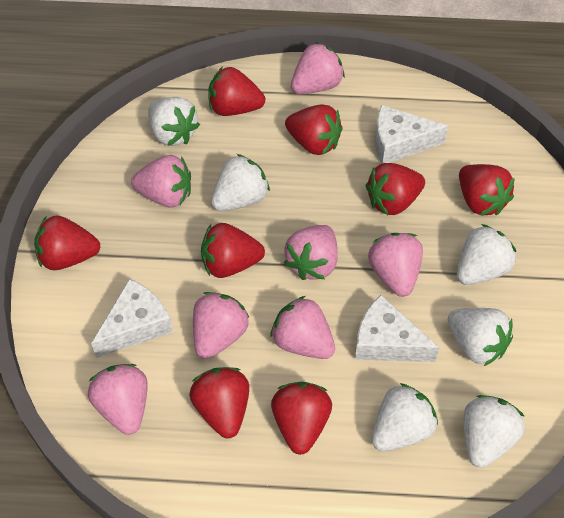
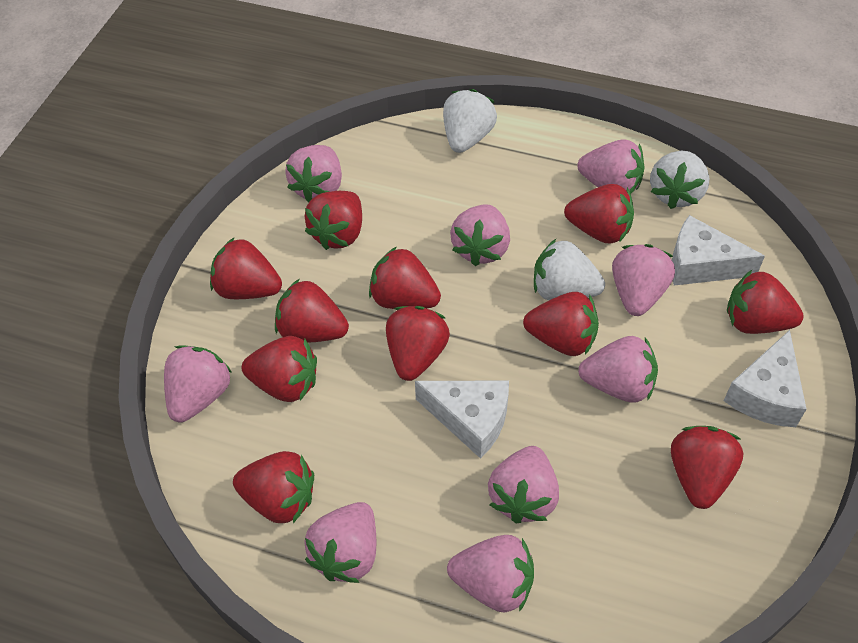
pink strawberry: [88,364,148,435] [131,155,191,208] [193,292,249,359] [270,296,335,359] [284,225,338,280] [291,42,345,94] [368,233,423,297] = 7 -> [164,345,232,423] [285,145,342,202] [304,502,376,583] [447,535,534,613] [450,205,510,266] [488,446,559,524] [577,139,645,193] [578,336,658,403] [612,244,675,316] = 9
red strawberry: [34,216,101,270] [190,367,249,438] [201,223,265,278] [208,66,265,116] [271,382,332,455] [285,104,343,155] [366,163,425,215] [459,164,515,215] = 8 -> [210,237,282,299] [233,451,314,523] [242,336,317,402] [275,279,349,343] [305,191,362,250] [369,247,441,309] [386,306,450,381] [523,292,599,356] [564,184,634,243] [671,426,743,509] [727,270,804,334] = 11
white strawberry: [148,97,200,146] [211,154,270,211] [372,383,438,451] [448,308,513,366] [457,224,516,285] [464,395,525,468] = 6 -> [443,89,497,153] [534,239,605,300] [650,151,710,209] = 3

